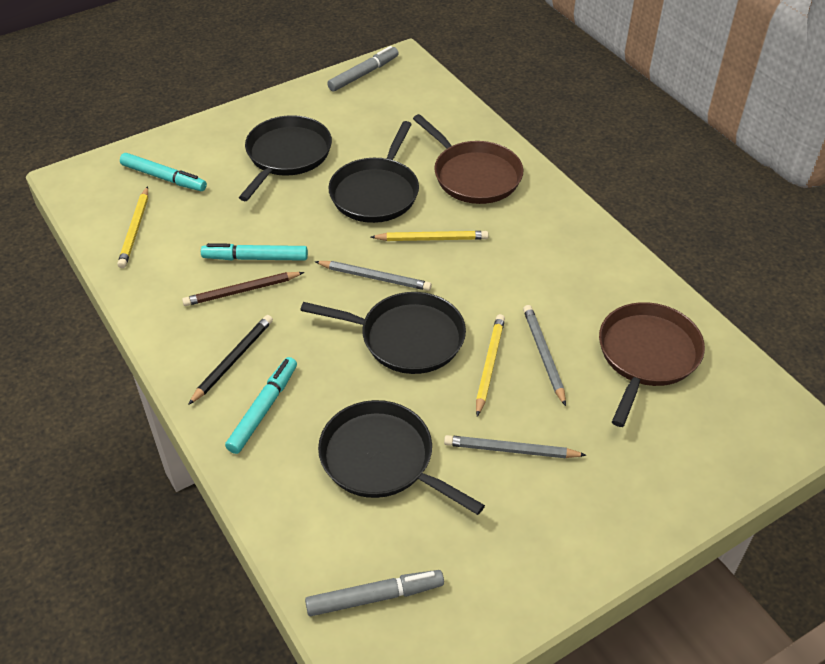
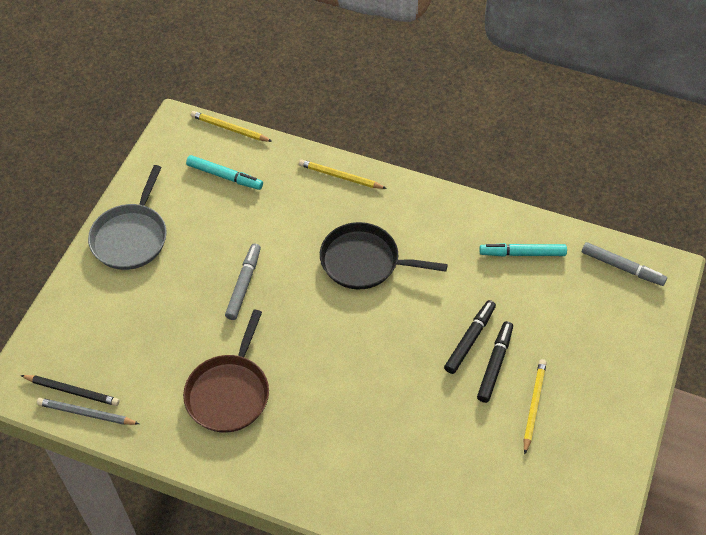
black marker: none = 0 -> [444,300,496,374] [477,321,513,403] = 2
black pan: [239,115,332,201] [300,292,466,374] [318,400,485,515] [328,121,419,223] = 4 -> [320,222,448,289] = 1
brown pan: [413,114,523,204] [599,302,705,427] = 2 -> [183,310,269,433] = 1
brown pencil: [182,272,304,306] = 1 -> none = 0
grey pan: none = 0 -> [88,165,167,270] = 1
grey pencil: [314,261,432,291] [444,435,586,458] [523,305,566,406] = 3 -> [37,398,139,425] = 1
turquoise marker: [120,153,207,191] [201,243,308,261] [225,357,297,454] = 3 -> [186,155,263,190] [479,243,567,257] = 2

